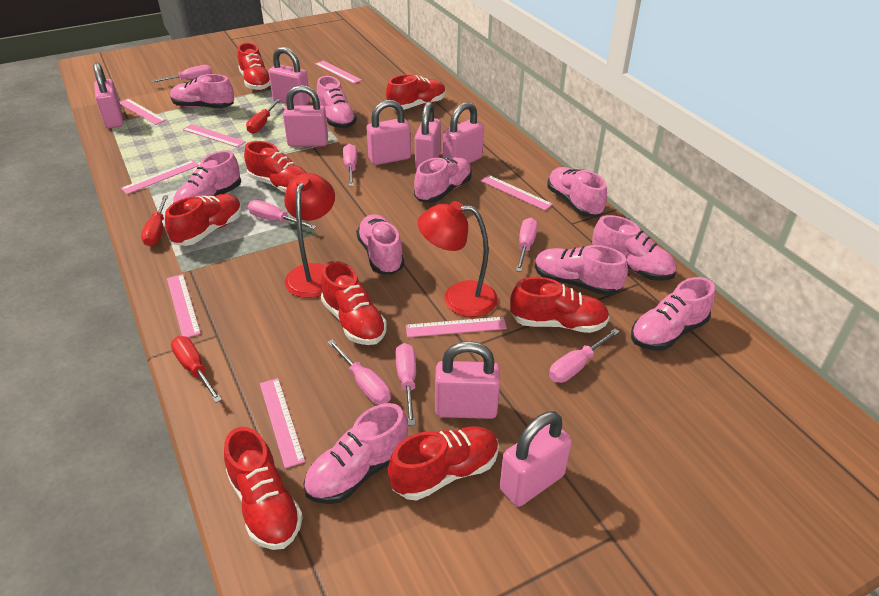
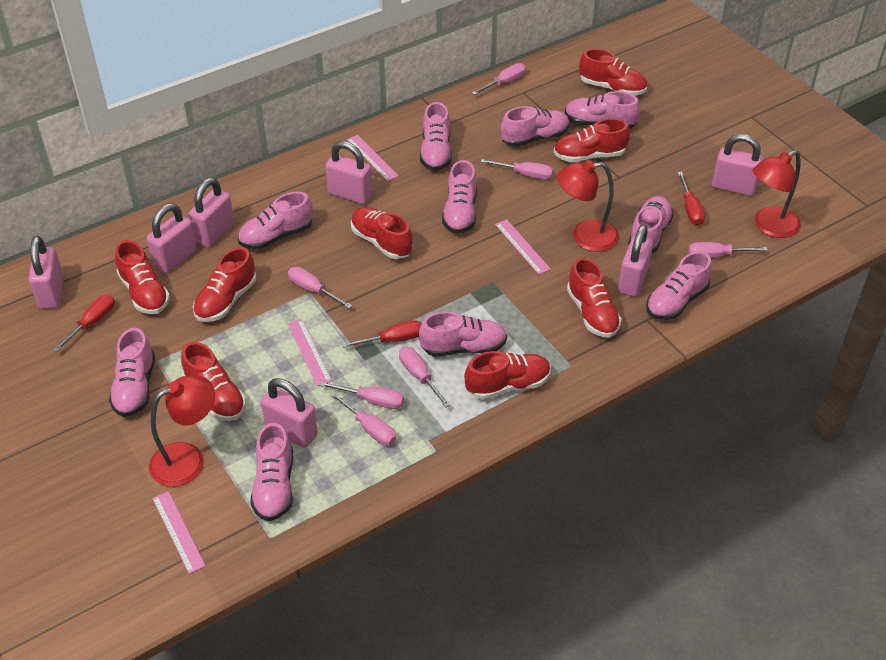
pink padlock: [94,62,123,128] [269,47,310,106] [283,85,328,147] [366,100,411,165] [415,101,441,170] [435,341,500,419] [442,102,484,163] [500,411,572,507] = 8 -> [29,236,64,309] [146,203,197,273] [189,178,234,248] [261,378,318,448] [325,141,373,204] [618,224,653,297] [712,134,763,196] = 7
pink ruler: [120,99,166,125] [121,160,199,194] [167,274,201,337] [183,124,246,148] [260,378,305,468] [315,61,362,84] [406,317,507,337] [481,175,553,210] = 8 -> [152,491,206,574] [288,319,332,386] [347,135,399,181] [495,219,551,275] = 4
red lamp: [284,173,335,298] [418,201,498,317] = 2 -> [149,376,215,487] [557,160,619,252] [753,150,801,238] = 3

